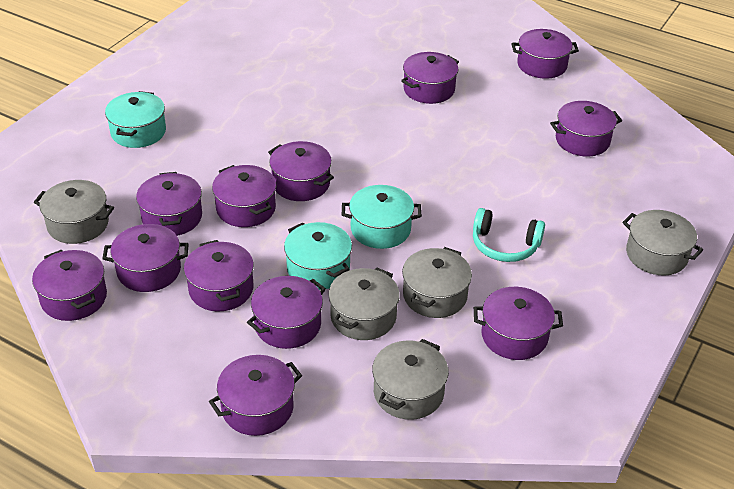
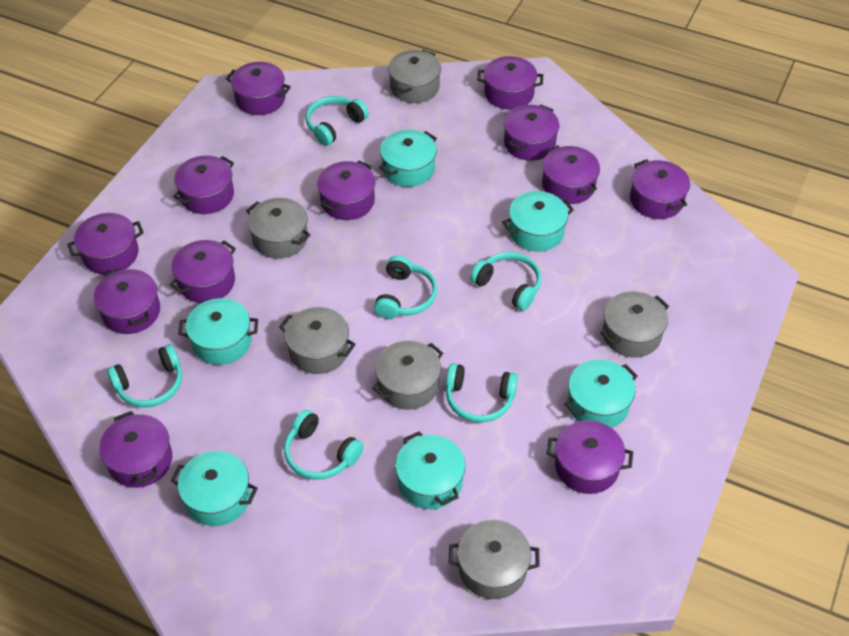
grey pot: [34,180,114,244] [328,267,400,340] [372,339,449,420] [402,247,472,318] [622,210,703,276] = 5 -> [246,198,310,259] [279,307,356,374] [372,341,443,410] [388,50,441,103] [449,520,539,599] [601,291,669,358] = 6
turquoise headphones: [473,208,545,262] = 1 -> [107,344,182,408] [284,410,364,480] [306,96,369,146] [374,256,437,319] [446,363,518,422] [470,252,541,311] = 6
turquoise pot: [105,91,166,148] [284,222,352,290] [342,185,422,249] = 3 -> [170,451,258,526] [178,298,258,365] [379,130,437,187] [395,431,465,509] [502,191,574,252] [564,359,637,428] = 6

